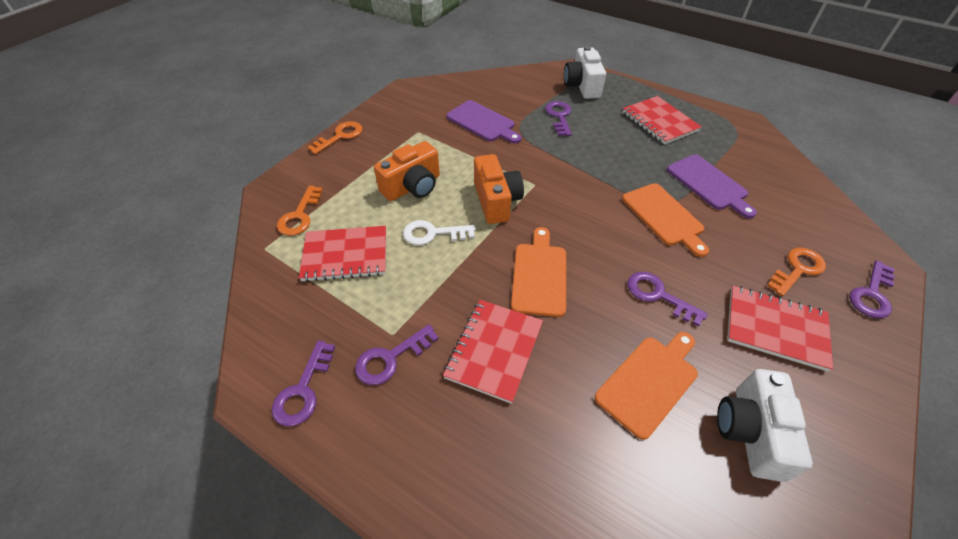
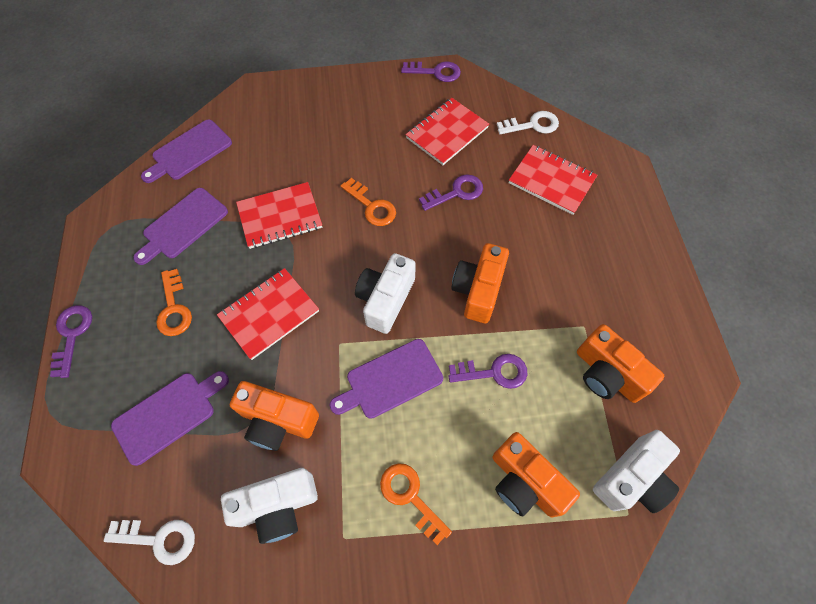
orange camera: [374,141,440,201] [474,154,524,224] = 2 -> [230,381,319,451] [451,243,509,323] [492,432,580,517] [577,324,665,403] = 4
orange cutting board: [511,227,566,317] [595,332,698,440] [622,183,709,257] = 3 -> none = 0
purple cutting board: [446,100,522,144] [667,155,757,219] = 2 -> [111,371,229,466] [133,188,228,265] [141,119,232,183] [330,339,443,419] = 4
purple key: [272,341,335,426] [355,324,439,385] [545,101,572,136] [627,272,708,327] [849,260,895,318] = 5 -> [50,305,92,378] [401,62,461,82] [419,174,483,211] [448,354,528,389] = 4
white camera: [564,46,606,99] [717,369,813,482] = 2 -> [221,468,318,544] [355,253,416,334] [593,430,680,513] = 3
white key: [403,220,476,245] = 1 -> [104,520,195,565] [497,111,559,134] = 2

